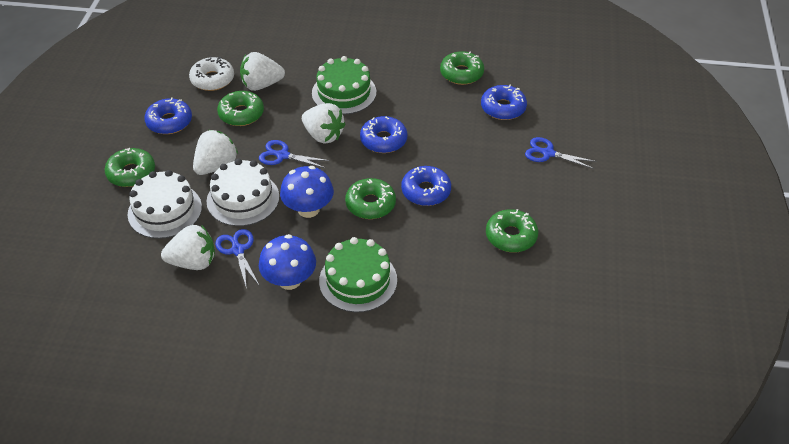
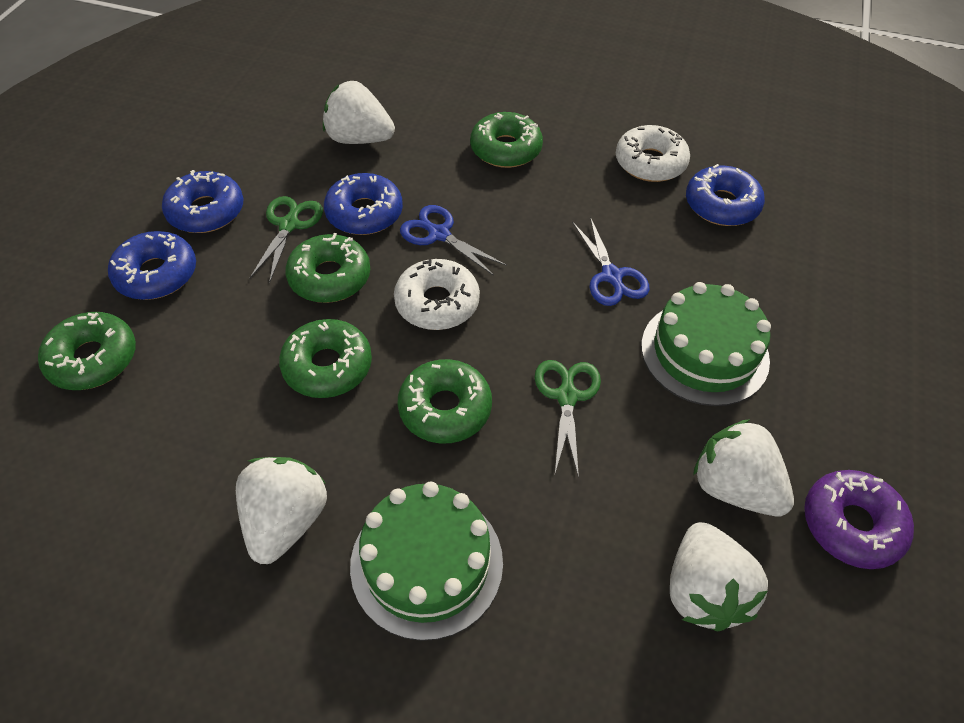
blue mushroom: [259,234,316,290] [280,166,334,218] = 2 -> none = 0
blue scissors: [215,229,260,289] [259,140,330,168] [525,137,597,169] = 3 -> [400,205,507,276] [572,217,650,306] = 2
green scissors: none = 0 -> [250,196,323,283] [534,360,601,478] = 2
purple donut: none = 0 -> [804,470,914,569] = 1
white cake: [128,170,202,239] [206,159,279,226] = 2 -> none = 0
white donut: [189,56,234,91] = 1 -> [394,259,480,330] [616,125,690,182] = 2

